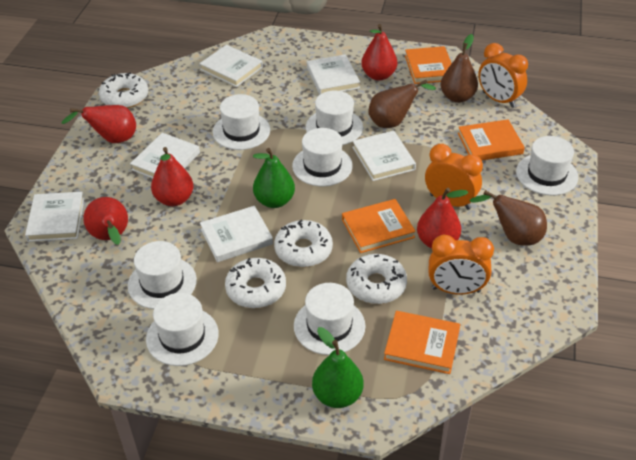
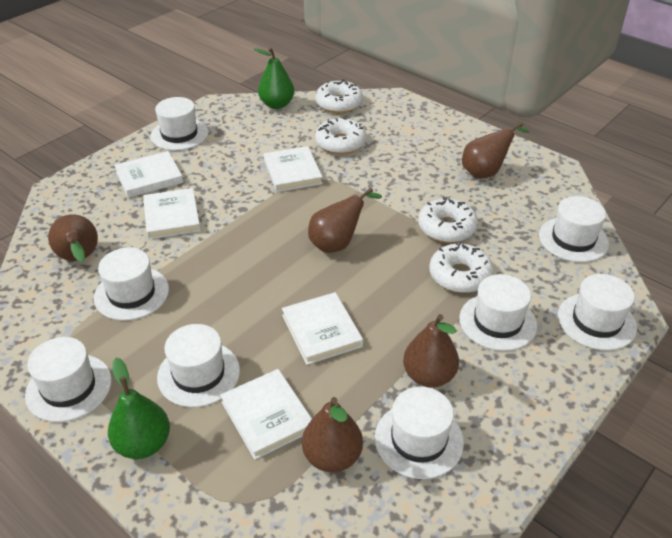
brown pear: [369,80,436,128] [441,34,478,103] [469,190,547,246] = 3 -> [48,214,98,262] [302,397,363,472] [308,187,382,253] [403,314,459,388] [462,122,529,179] = 5
orange book: [342,199,416,253] [384,311,460,374] [405,46,452,84] [458,119,525,160] = 4 -> none = 0
orange clock: [425,144,483,210] [429,235,494,295] [478,43,528,108] = 3 -> none = 0
red pear: [61,105,136,143] [83,197,128,245] [151,147,193,206] [361,24,397,81] [417,188,468,248] = 5 -> none = 0
white book: [25,192,84,242] [130,133,200,178] [199,45,263,87] [200,206,273,262] [307,54,360,95] [352,131,416,181] = 6 -> [114,151,183,198] [143,188,201,239] [220,369,312,460] [263,146,323,192] [282,292,363,365] = 5
white hat: [128,241,197,309] [146,293,219,366] [213,94,270,150] [292,128,353,186] [294,283,365,355] [306,91,363,145] [516,136,578,195] = 7 -> [25,337,112,422] [94,248,169,321] [150,97,208,151] [157,324,240,407] [375,387,464,479] [460,274,537,351] [539,196,609,262] [558,274,637,351] = 8

